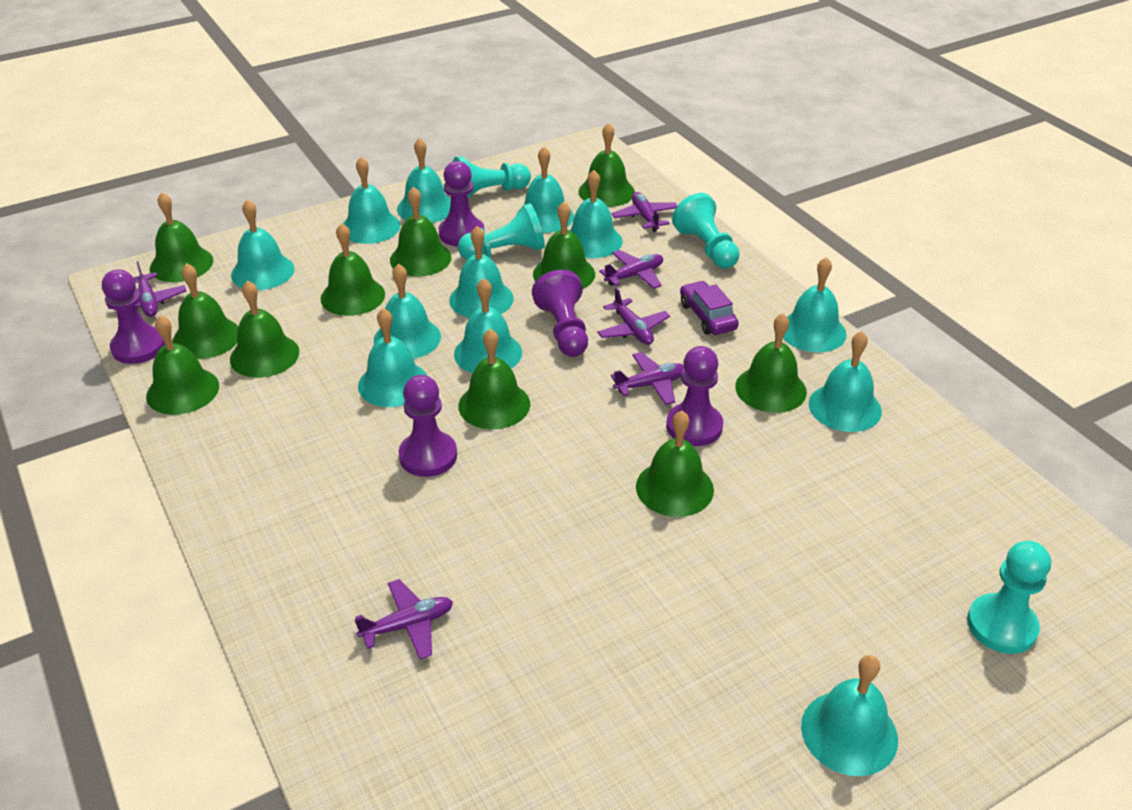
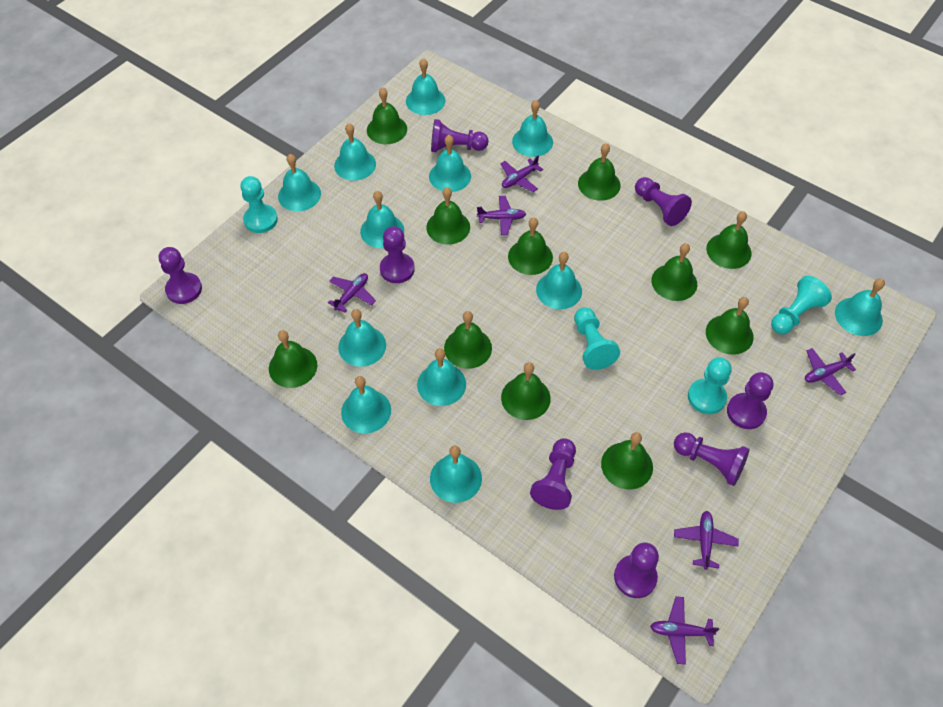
purple car: [680,281,739,335] = 1 -> none = 0
purple pawn: [102,269,165,364] [398,375,457,477] [439,161,484,247] [532,270,588,357] [666,346,723,446] = 5 -> [159,247,202,304] [380,226,415,283] [431,119,488,152] [530,438,576,510] [614,542,659,598] [635,177,692,226] [674,432,749,486] [727,372,773,429] = 8

